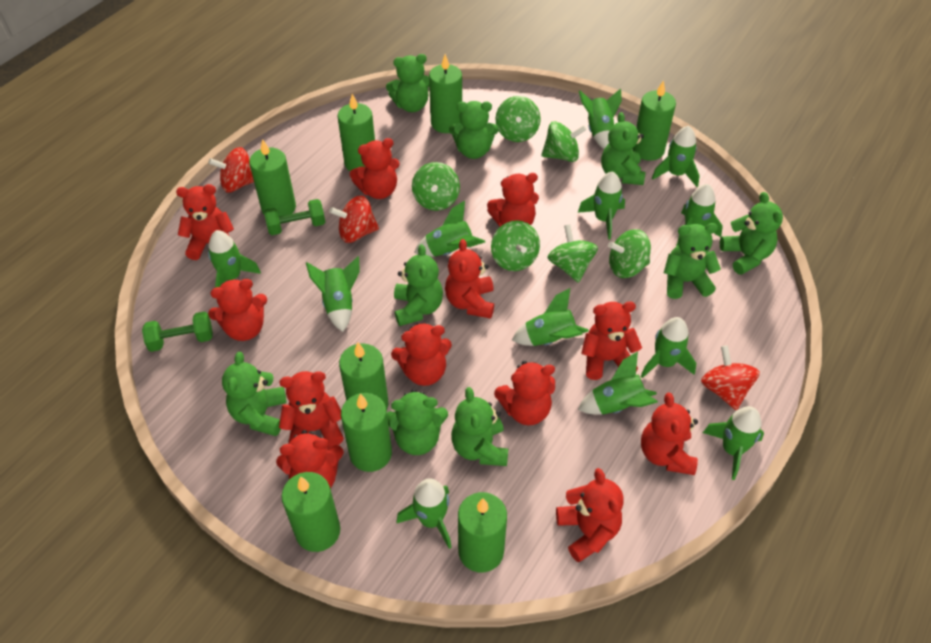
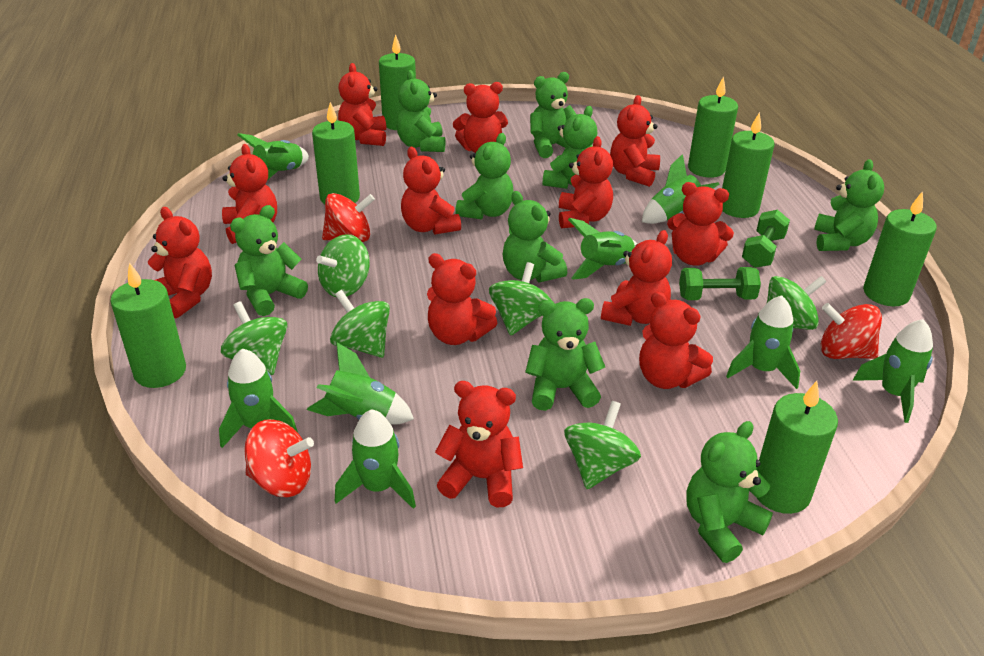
green candle: [249,139,296,217] [281,472,340,552] [337,94,375,171] [339,342,388,410] [341,393,392,472] [429,54,462,133] [458,492,507,572] [632,80,676,161] = 8 -> [110,262,186,388] [312,102,360,204] [379,34,416,130] [688,76,738,178] [722,112,775,218] [756,381,838,514] [863,191,937,306] = 7
green rocket: [208,230,261,288] [306,256,360,332] [397,478,452,549] [414,201,485,257] [512,288,589,346] [578,172,625,240] [578,352,658,415] [579,88,622,149] [641,317,696,378] [652,126,700,187] [676,184,723,246] [703,406,764,480] = 12 -> [219,349,298,448] [237,133,309,179] [307,342,414,425] [335,409,416,509] [568,218,637,280] [642,154,720,224] [726,295,800,389] [853,319,933,423] = 8

